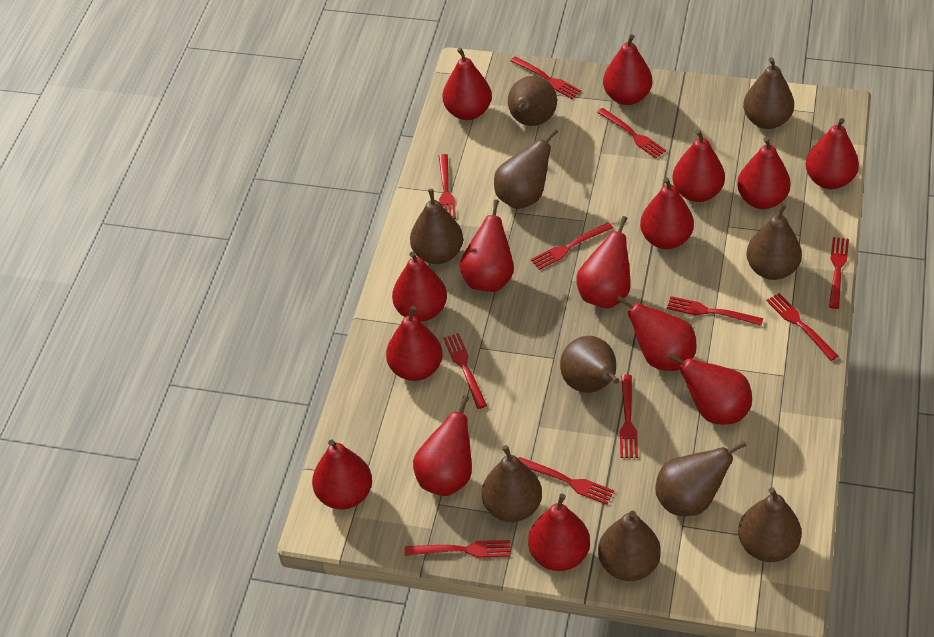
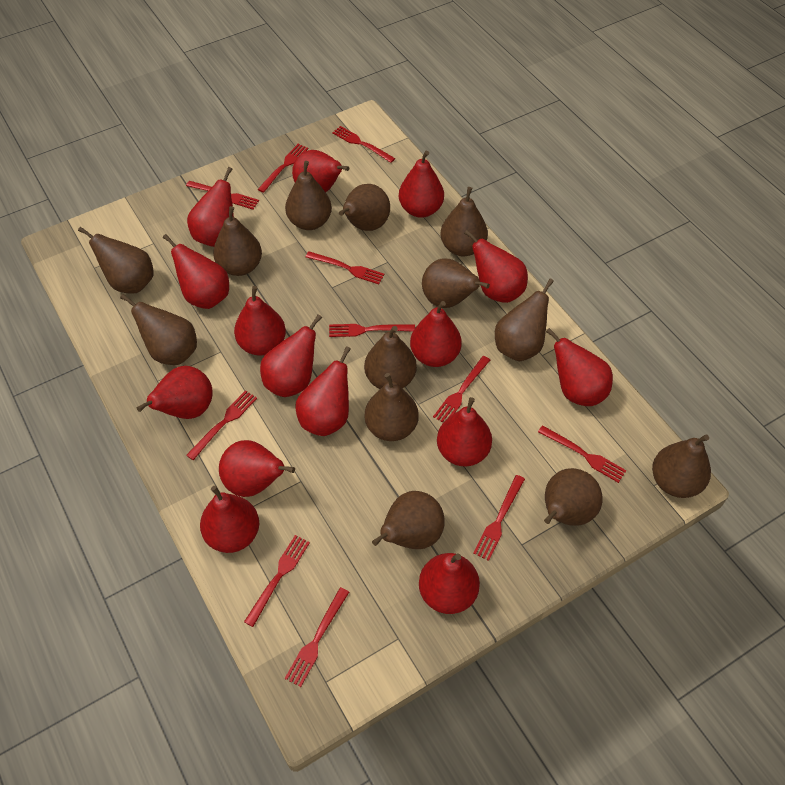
brown pear: [410,189,463,264] [482,445,542,522] [494,128,558,209] [508,76,557,126] [560,336,619,393] [598,511,661,581] [656,440,746,516] [738,487,802,562] [743,57,794,129] [746,203,802,280] = 10 -> [78,227,154,294] [120,294,197,365] [213,206,262,276] [285,161,332,230] [339,184,390,231] [364,326,417,389] [364,373,419,441] [372,491,445,549] [422,259,490,308] [441,187,488,256] [495,278,554,361] [544,468,602,526] [652,434,711,498] = 13

